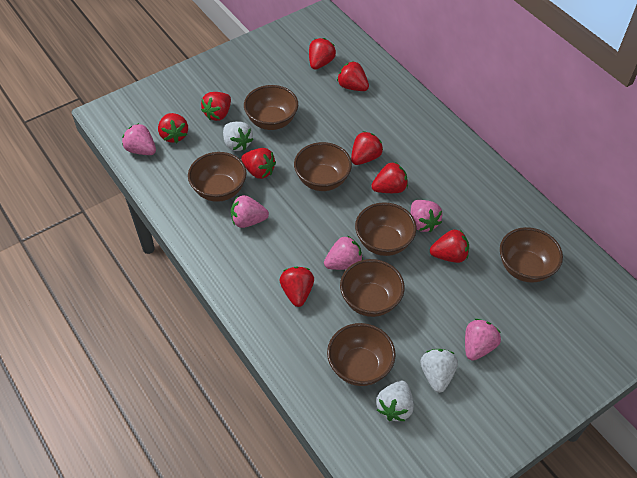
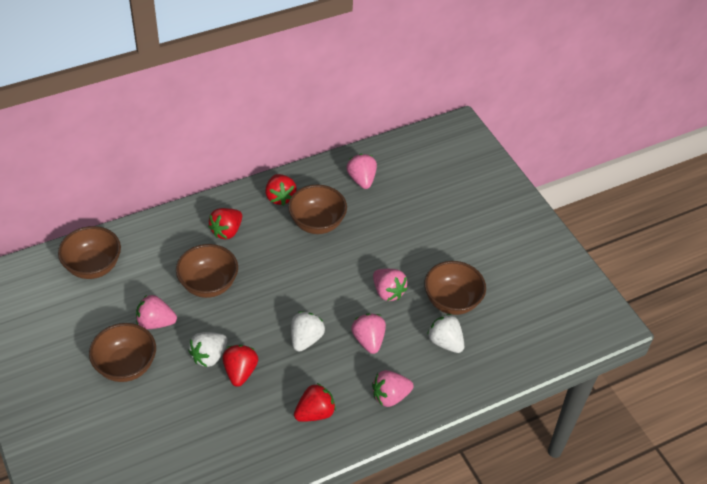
brown bowl: [188,152,247,202] [244,85,298,130] [294,142,352,191] [327,323,396,386] [340,259,405,317] [355,202,416,256] [500,227,563,283] = 7 -> [58,226,121,279] [89,323,156,382] [176,244,238,298] [288,185,347,234] [424,261,486,315] = 5
red strawberry: [158,113,188,143] [201,92,231,121] [241,148,276,179] [280,266,314,307] [309,38,336,70] [337,61,369,91] [351,131,383,165] [371,162,408,193] [430,229,469,263] = 9 -> [208,208,242,239] [222,345,258,387] [265,174,297,206] [294,383,336,422] = 4

